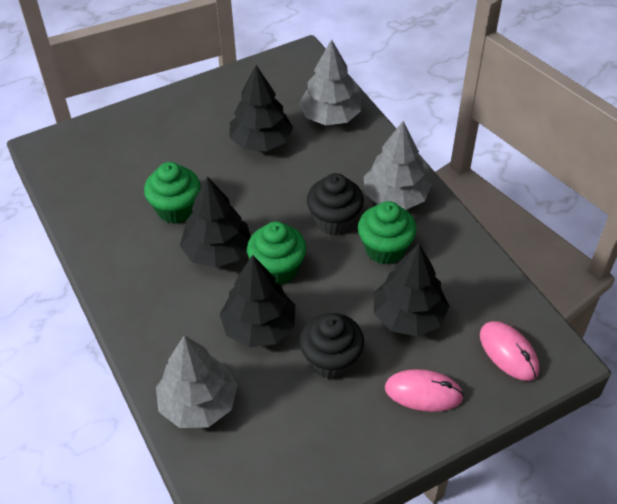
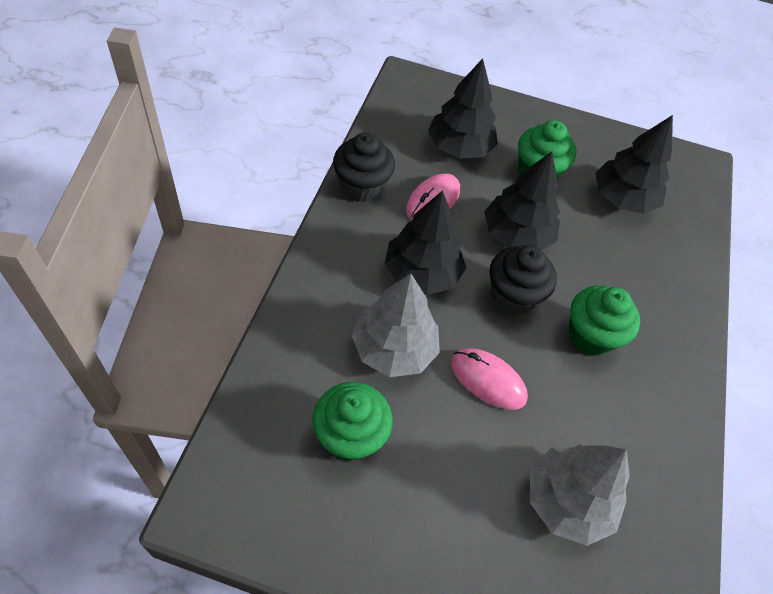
grey tree: [156,335,237,428] [299,39,361,125] [364,121,432,210] = 3 -> [352,274,440,377] [530,444,630,546] = 2

